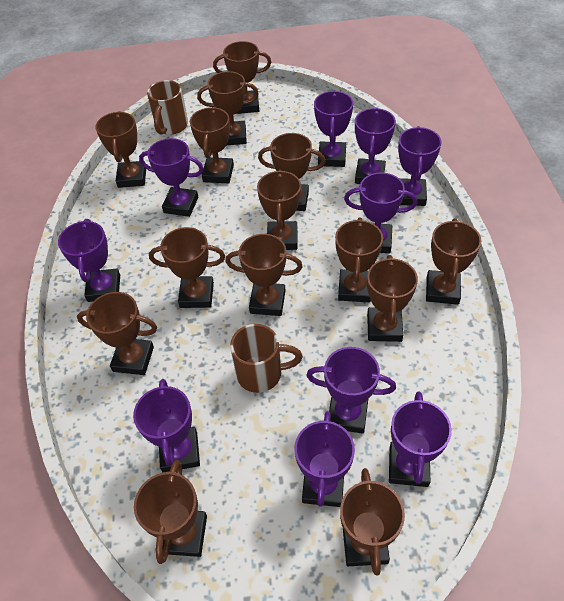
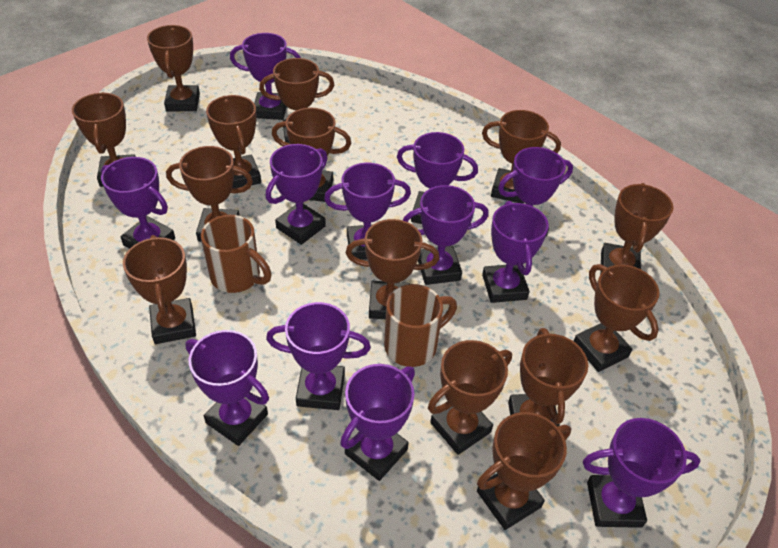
purple trophy: [58,219,120,302] [133,379,200,472] [139,138,204,217] [295,411,355,507] [306,347,396,434] [314,91,353,167] [344,172,417,253] [355,108,396,184] [389,392,452,487] [398,126,442,206] = 10 -> [101,157,175,249] [185,330,269,446] [230,33,301,120] [265,144,327,245] [266,302,371,410] [324,163,411,260] [340,364,415,481] [397,132,478,224] [403,185,489,285] [482,201,549,303] [498,147,573,236] [583,418,701,528] = 12

